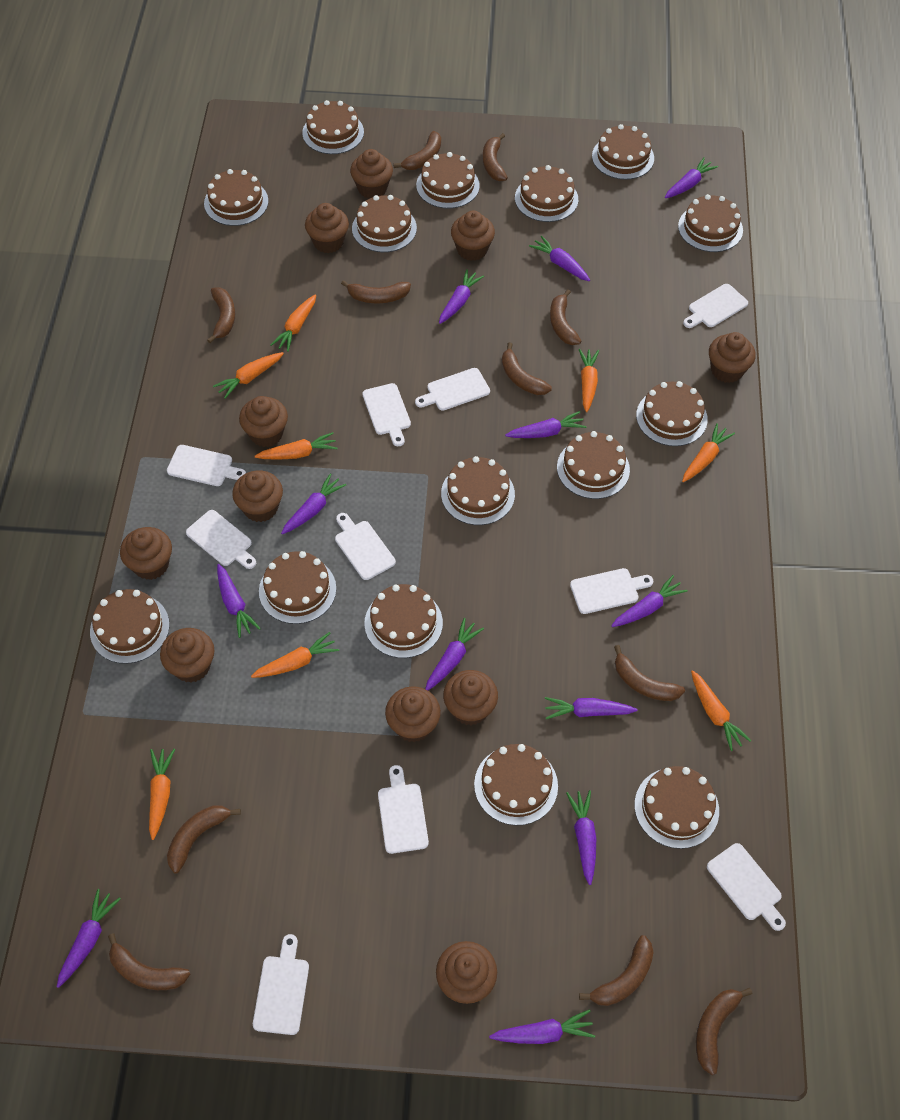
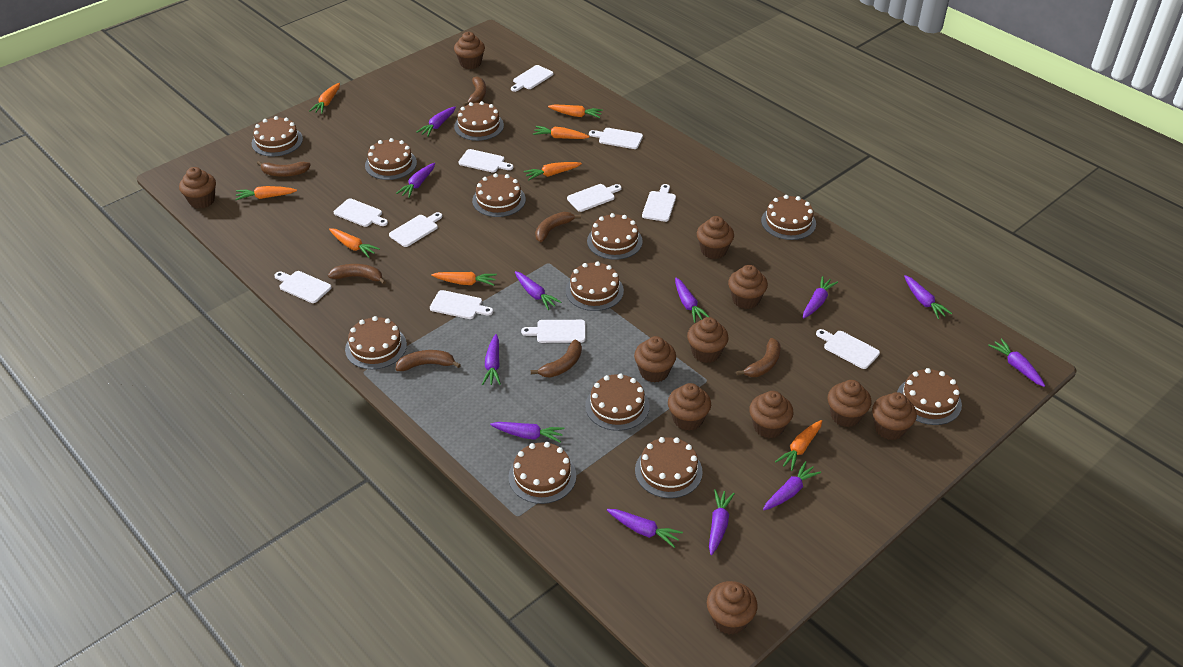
brown banana: [108,933,190,990] [167,805,241,874] [207,287,235,343] [341,280,411,303] [393,131,441,170] [483,133,508,181] [502,342,552,395] [550,289,581,345] [579,935,653,1006] [614,645,685,701] [696,988,752,1075] = 11 -> [257,161,310,177] [328,264,386,285] [395,350,461,371] [463,76,486,106] [531,340,582,378] [535,212,581,242] [736,338,781,377] = 7
brown cake: [90,589,170,664] [204,169,268,226] [259,551,336,624] [302,100,364,154] [352,195,417,252] [364,584,443,658] [416,152,480,208] [441,456,515,525] [474,744,558,826] [515,165,578,222] [557,431,630,499] [592,124,654,180] [635,766,719,849] [636,381,708,446] [678,194,743,252] = 15 -> [252,116,303,157] [345,316,407,369] [365,138,417,180] [454,101,504,141] [472,173,526,217] [509,442,576,504] [566,261,624,311] [585,373,649,431] [587,213,643,260] [635,437,703,498] [761,195,816,240] [897,368,962,425] = 12
white cutting board: [167,445,246,486] [186,510,256,569] [253,934,309,1035] [335,513,396,580] [362,383,411,446] [378,765,429,854] [415,368,490,411] [570,568,654,614] [683,284,748,328] [707,843,786,931] = 10 -> [274,271,332,303] [334,198,388,227] [389,212,442,247] [430,290,493,319] [458,149,514,173] [511,65,553,92] [521,320,586,343] [567,184,622,212] [589,128,643,149] [642,184,676,222] [816,329,880,369] = 11

